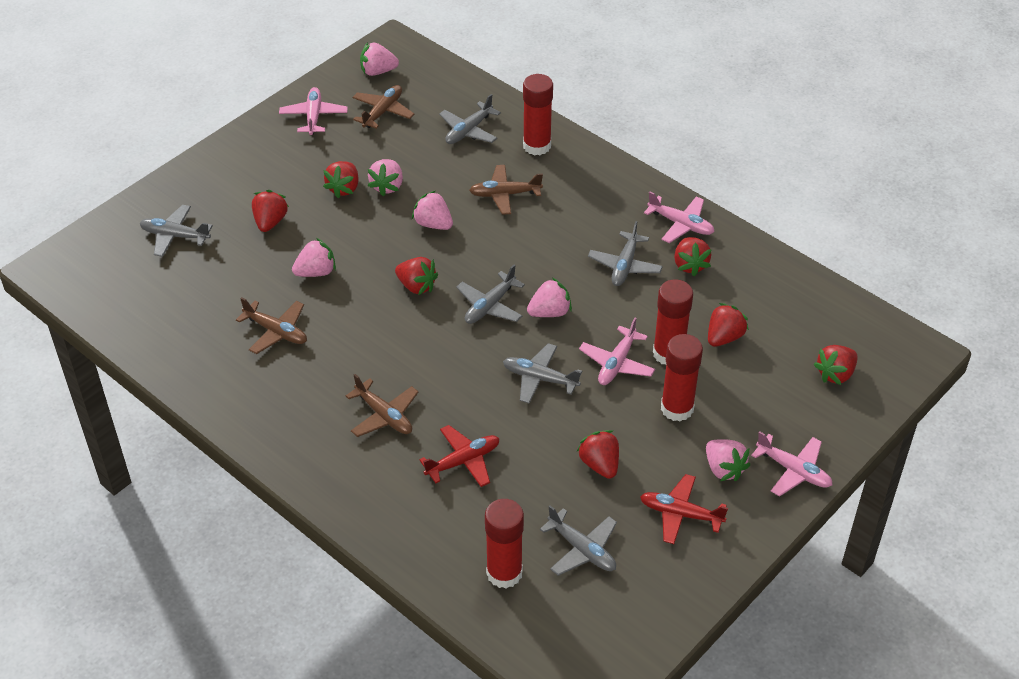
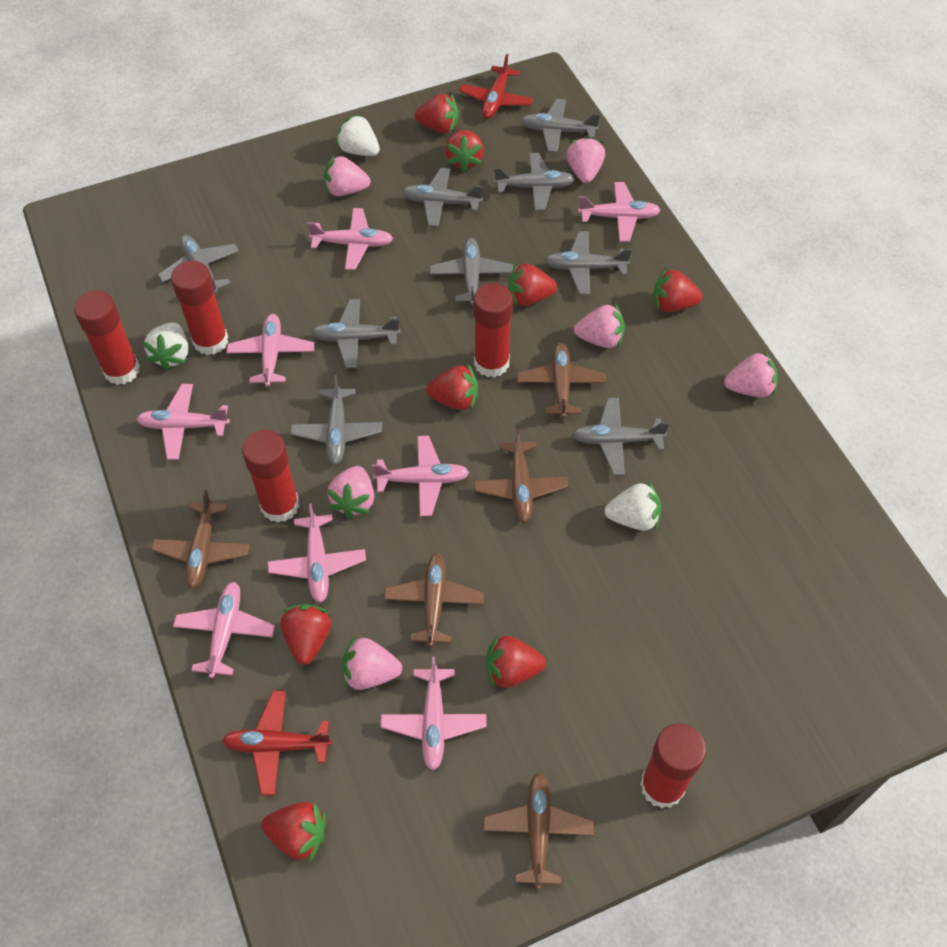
brown plane: [236,297,307,354] [346,374,419,437] [352,85,414,129] [469,165,543,215] = 4 -> [151,490,250,589] [384,553,484,647] [474,429,569,523] [483,772,594,889] [517,343,606,418] = 5
grey plane: [140,205,213,257] [439,94,501,144] [456,265,525,324] [503,343,582,403] [540,506,617,576] [588,221,663,286] = 6 -> [158,235,239,294] [290,375,382,465] [311,299,400,368] [402,168,483,227] [430,238,513,305] [494,153,575,211] [521,99,600,153] [544,231,632,295] [572,398,669,475] = 9
pink plane: [279,87,348,135] [579,318,655,385] [644,192,714,243] [751,431,833,497] = 4 -> [136,384,230,460] [173,582,275,678] [226,314,315,387] [268,503,366,603] [307,208,393,270] [372,436,469,516] [380,657,486,771] [578,182,661,242] = 8
red glue stick: [485,499,524,588] [523,74,553,155] [653,279,693,365] [661,334,703,421] = 4 -> [74,291,140,385] [171,261,228,355] [242,430,299,523] [474,283,513,377] [640,723,706,808] = 5
red strawberry: [252,190,289,232] [323,161,359,198] [395,257,438,295] [577,430,619,479] [674,237,712,276] [708,303,749,347] [814,345,858,385] = 7 -> [261,802,326,861] [281,604,331,665] [415,94,458,133] [426,364,478,410] [445,130,484,172] [486,635,546,688] [509,263,557,306] [653,268,703,312] = 8
white strawberry: none = 0 -> [142,323,188,370] [336,114,380,156] [604,481,661,531] = 3

